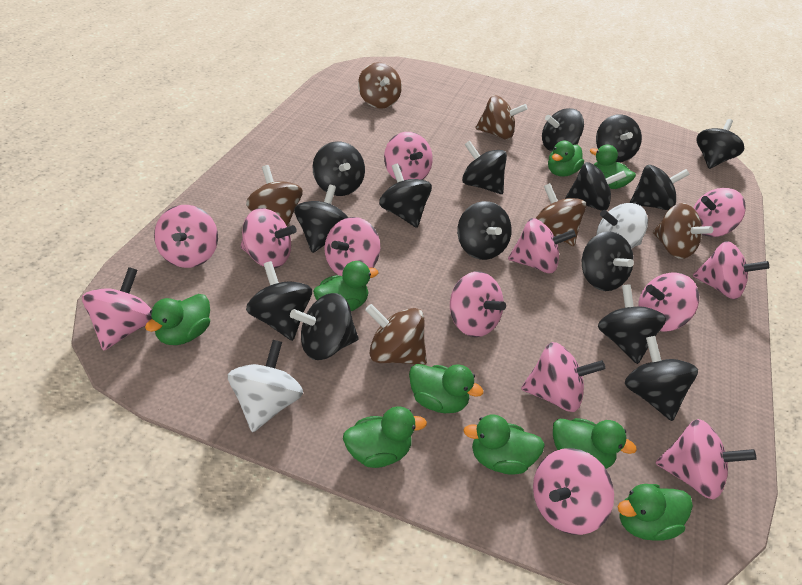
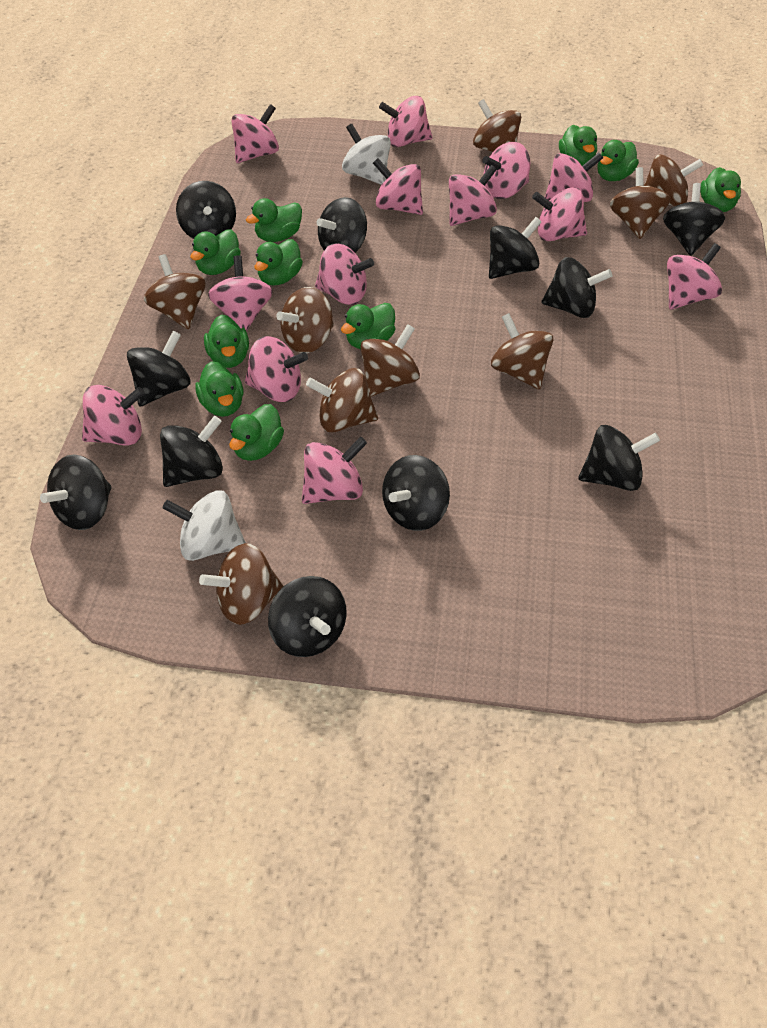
black spinning top: [246,261,312,341] [290,293,359,360] [294,185,348,253] [313,141,365,196] [379,164,432,228] [457,201,512,260] [462,141,507,194] [542,108,584,151] [565,162,626,211] [582,231,634,291] [596,114,642,162] [598,284,666,364] [625,336,698,421] [630,165,689,210] [697,119,745,169] = 15 -> [40,454,112,530] [127,331,190,407] [160,416,223,487] [176,181,236,239] [268,576,347,657] [317,197,367,253] [382,455,450,531] [489,217,541,279] [542,257,612,318] [578,425,660,491] [663,183,725,256] = 11
brown spinning top: [246,165,303,227] [358,62,402,109] [365,304,427,365] [475,95,528,140] [536,183,586,246] [653,203,713,259] = 6 -> [144,254,206,329] [199,543,284,625] [276,287,334,353] [306,368,378,433] [360,324,420,397] [473,99,521,152] [491,313,553,390] [610,167,670,239] [644,154,703,206] = 9
green duck: [145,294,210,345] [313,261,378,311] [343,406,427,468] [409,364,484,413] [463,414,545,475] [548,141,584,177] [553,418,637,469] [590,145,636,189] [618,484,693,541] = 9 -> [191,229,241,275] [195,361,243,417] [204,314,249,368] [229,404,284,461] [246,198,302,242] [254,239,303,285] [341,303,395,349] [559,125,597,166] [597,140,639,181] [700,167,741,212] = 10

